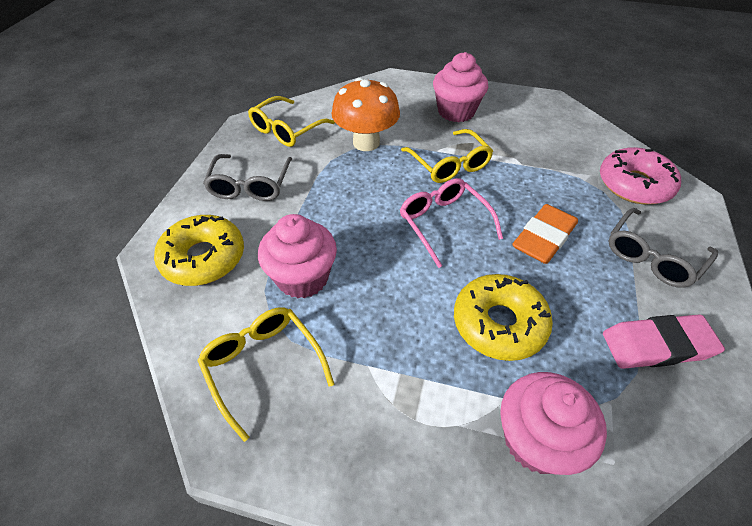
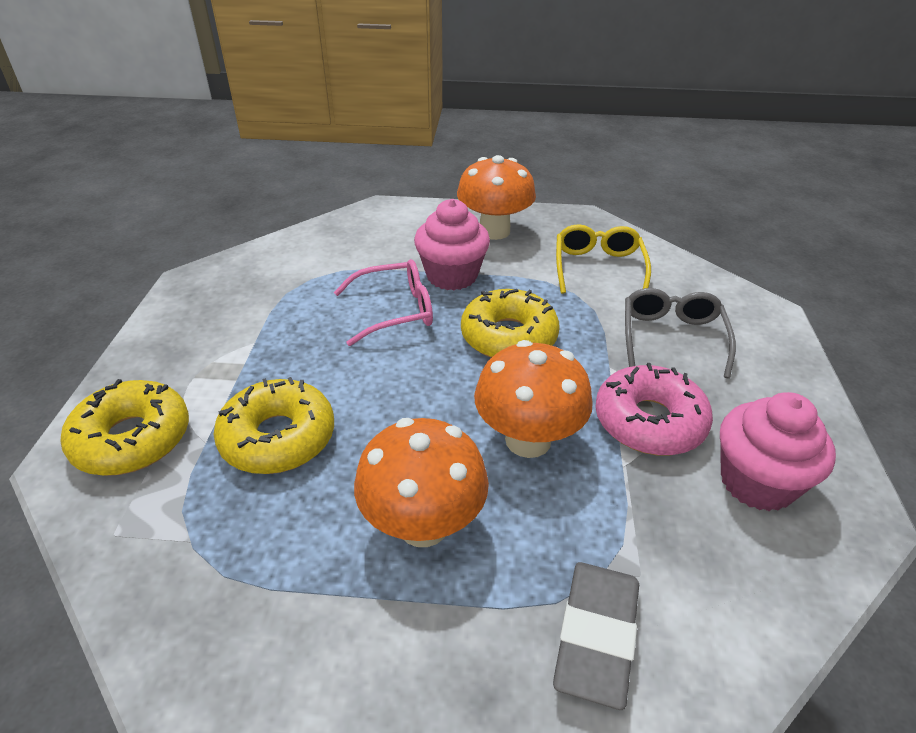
grey eraser: none = 0 -> [553,562,639,710] = 1
grey glasses: [203,154,292,201] [608,208,718,288] = 2 -> [625,288,736,378] = 1
orange eraser: [512,204,578,264] = 1 -> none = 0
orange mushroom: [332,78,400,151] = 1 -> [354,418,489,547] [457,155,536,240] [474,340,593,458] = 3
pink cupcake: [258,214,337,298] [433,52,488,122] [500,372,607,475] = 3 -> [414,199,490,290] [720,392,836,511] = 2
pink eraser: [603,314,725,369] = 1 -> none = 0
yellow donut: [154,215,244,286] [454,274,553,361] = 2 -> [61,379,189,476] [214,377,334,474] [461,289,559,358] = 3
yellow glasses: [197,307,334,442] [248,96,335,147] [401,129,493,183] = 3 -> [556,224,651,294] = 1

